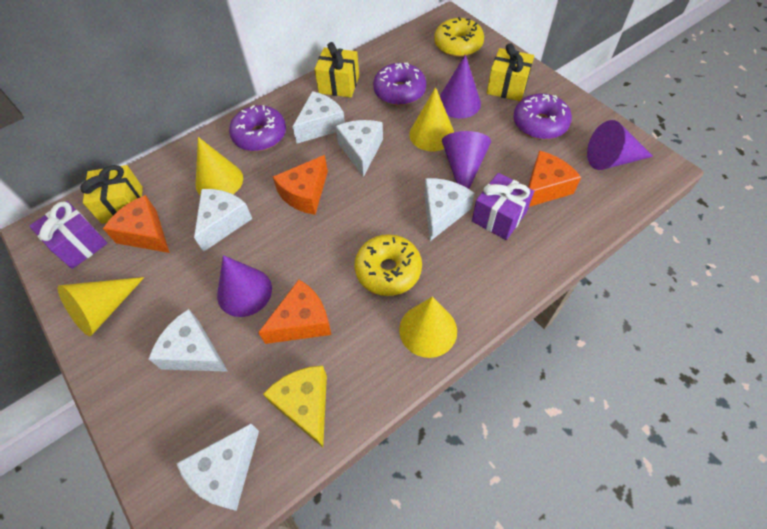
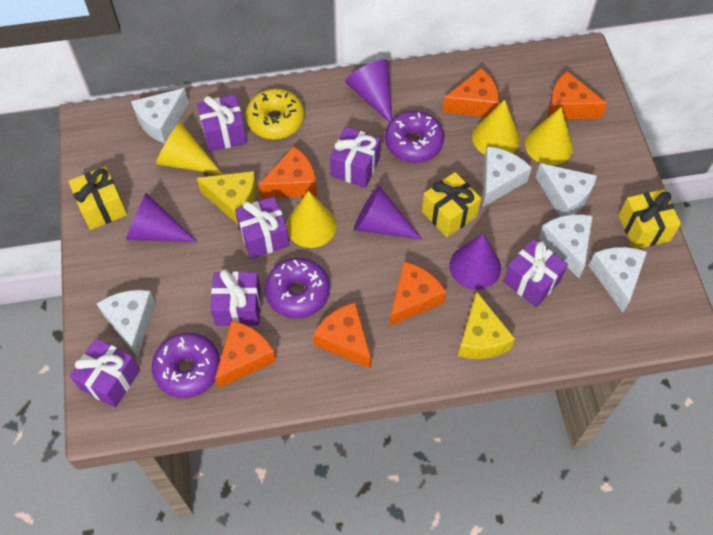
orange cheese: [103,195,170,253] [258,280,331,344] [273,155,328,215] [528,151,581,207] = 4 -> [215,320,276,388] [258,146,317,198] [313,302,371,369] [390,262,446,326] [442,68,499,117] [548,71,607,119] = 6
purple gift: [29,201,108,269] [472,173,534,240] = 2 -> [70,338,140,408] [197,95,247,152] [211,269,261,326] [235,197,290,259] [330,127,381,188] [503,239,568,307] = 6
yellow cheese: [263,365,327,447] = 1 -> [197,171,257,224] [458,292,515,359] = 2
yellow donut: [354,234,422,296] [434,17,484,57] = 2 -> [246,89,304,140] = 1

